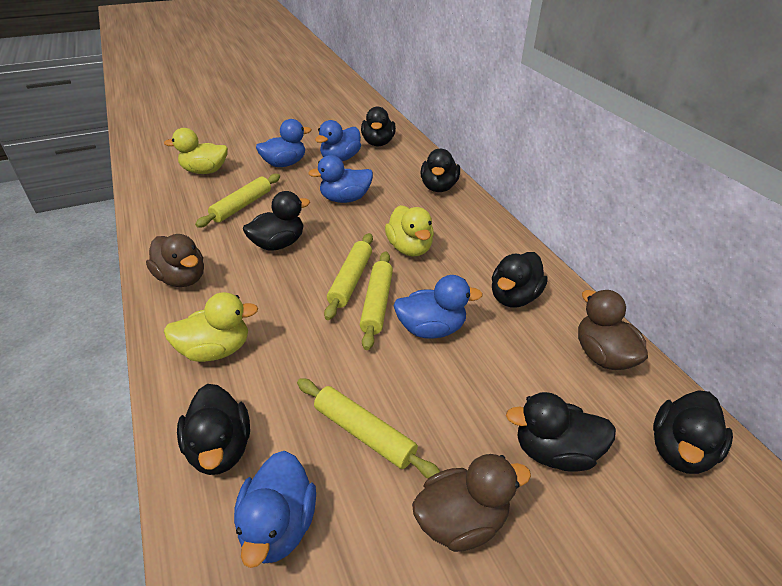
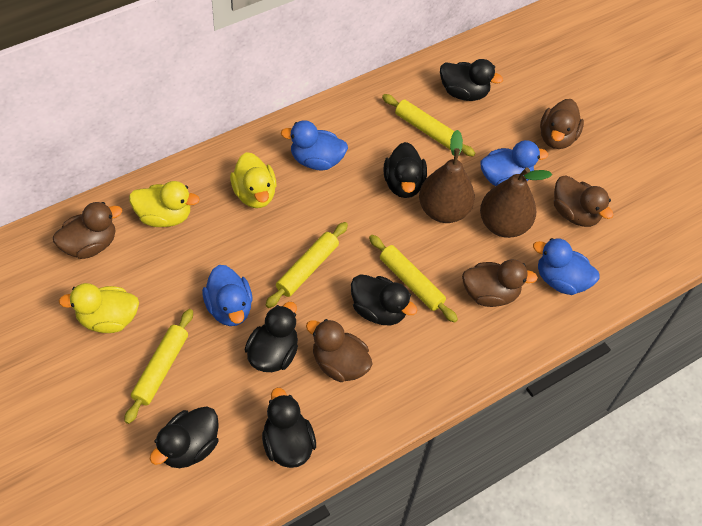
black duck: [177,384,250,475] [243,191,310,251] [361,106,396,146] [420,149,460,192] [492,252,548,307] [506,392,616,472] [653,390,733,474] = 7 -> [150,407,219,468] [244,302,298,372] [262,388,316,468] [351,274,417,325] [383,142,427,198] [440,59,503,101] = 6
blue duck: [234,451,316,568] [256,119,312,167] [308,155,373,203] [315,120,361,161] [394,275,483,339] = 5 -> [202,265,253,326] [281,120,348,170] [480,140,548,186] [533,238,599,295] = 4
brown duck: [146,234,204,287] [412,454,531,552] [578,290,648,370] = 3 -> [53,202,122,259] [306,319,373,382] [462,259,538,307] [540,99,584,149] [554,175,614,227] = 5
brown pear: none = 0 -> [419,130,475,223] [480,167,552,238] = 2

